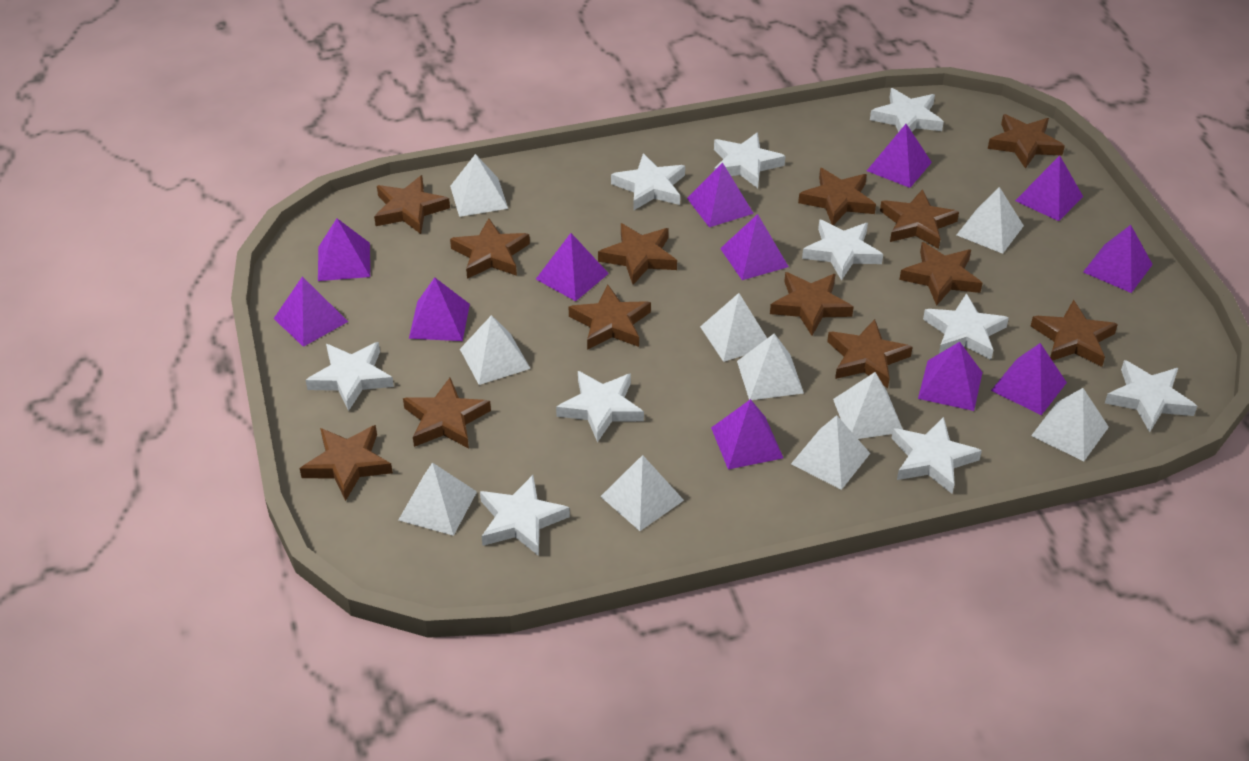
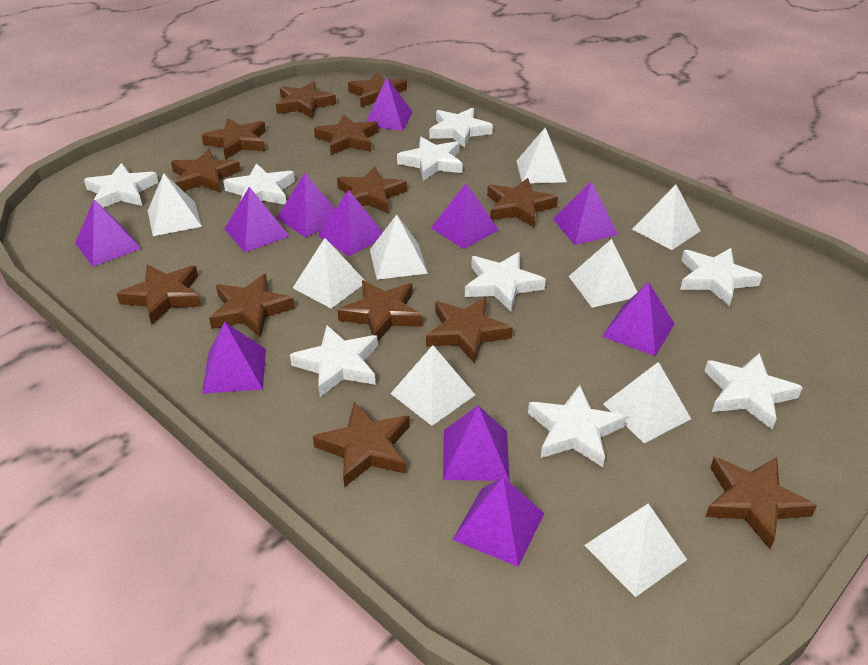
purple pyramid: [273,276,348,347] [318,218,370,281] [409,277,470,341] [536,233,609,301] [687,162,754,227] [711,399,783,470] [720,214,789,280] [867,124,932,188] [918,342,983,411] [991,343,1067,415] [1015,155,1083,221] [1083,225,1153,293] = 12 -> [75,200,141,267] [202,322,266,394] [225,187,289,252] [277,173,335,238] [318,190,383,256] [366,78,413,131] [431,184,499,249] [443,405,510,481] [453,477,544,567] [553,181,618,245] [602,282,675,356] = 11
white pyramid: [399,462,477,536] [450,154,508,217] [460,315,531,385] [600,455,684,531] [700,293,767,362] [737,333,804,400] [791,415,870,490] [833,372,903,439] [957,187,1024,254] [1031,388,1109,461] = 10 -> [148,173,202,236] [293,238,365,308] [370,215,428,280] [390,345,475,426] [517,128,567,183] [569,239,637,308] [584,503,687,597] [603,362,691,443] [632,185,700,250] = 9
white star: [306,342,394,411] [480,475,570,556] [556,371,644,442] [611,153,685,210] [714,132,785,188] [802,219,883,281] [870,88,944,132] [891,417,982,494] [923,293,1009,360] [1105,360,1197,432] = 10 -> [84,163,159,208] [223,163,295,205] [290,325,378,397] [397,137,463,181] [429,108,493,148] [465,252,546,312] [528,385,627,467] [680,248,763,306] [704,353,803,429] = 9

